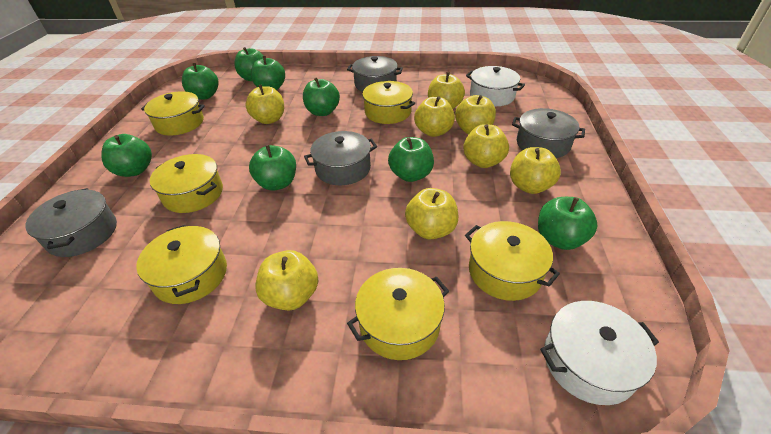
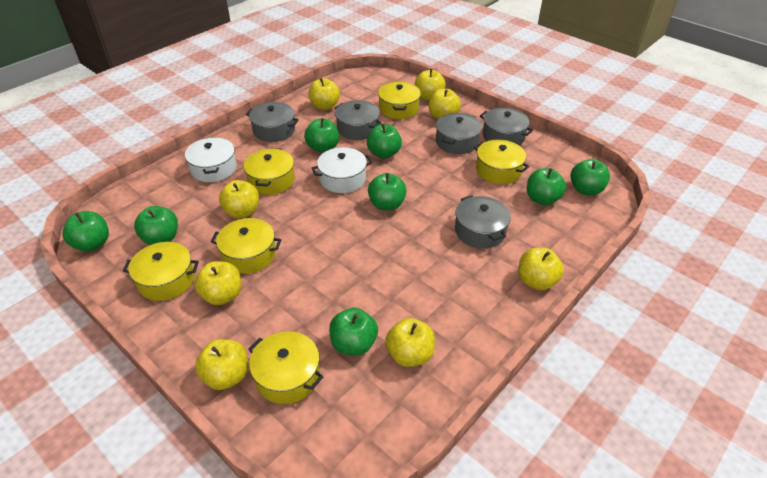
grey pot: [25,188,117,257] [304,131,377,185] [347,56,403,92] [512,108,585,158] = 4 -> [246,102,299,142] [335,100,381,140] [436,113,482,154] [455,195,511,248] [480,108,533,145] = 5

